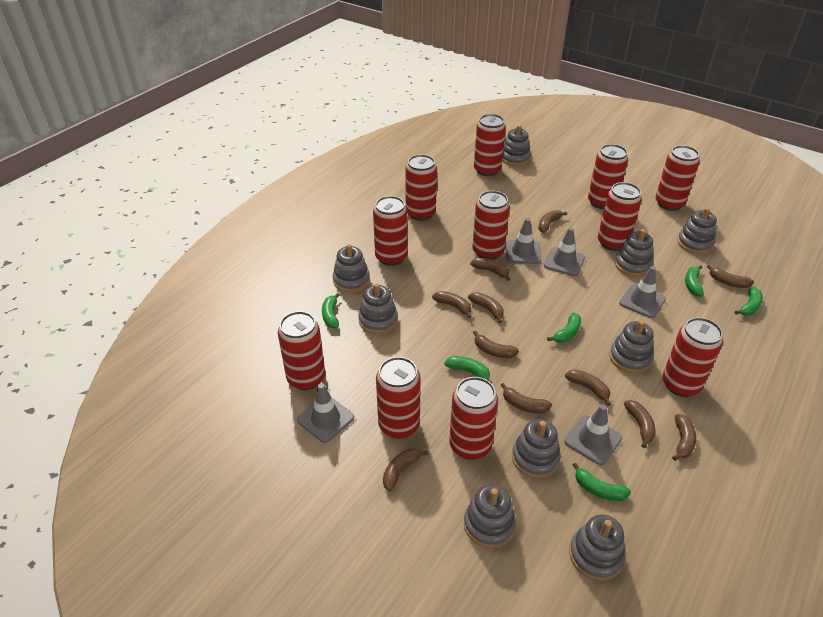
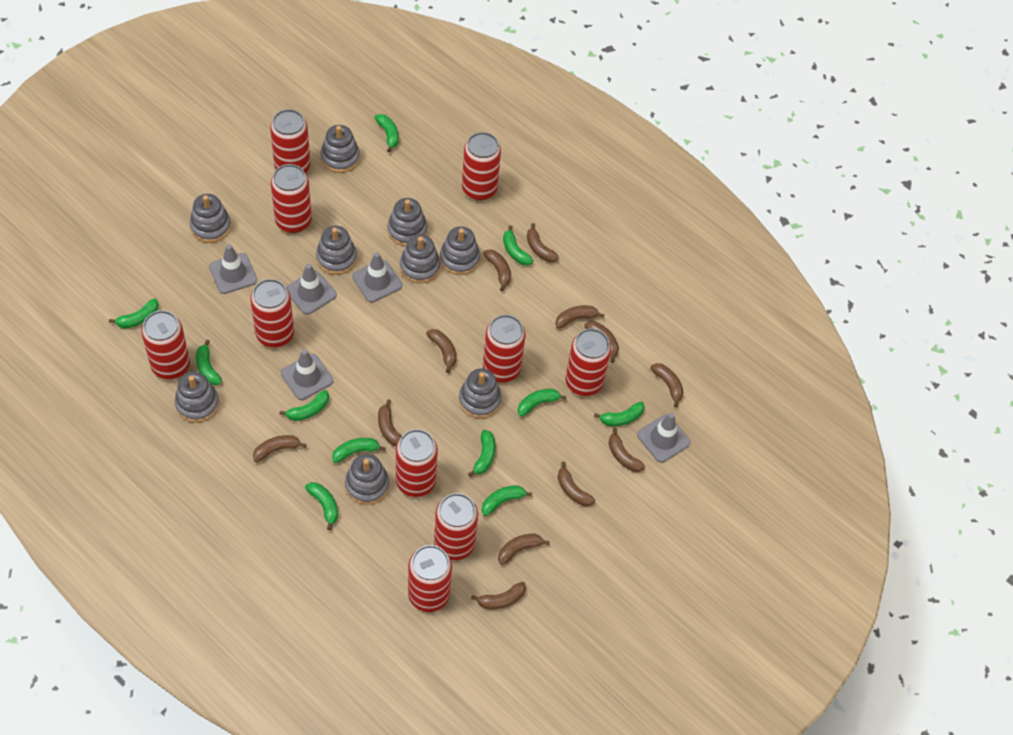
brown banana: [383,448,429,491] [432,291,472,318] [468,292,504,323] [470,258,510,281] [473,331,519,358] [501,383,552,413] [539,210,567,233] [565,369,611,406] [624,400,656,448] [672,414,696,461] [707,264,754,288] = 11 -> [253,435,307,462] [378,399,402,447] [426,329,456,373] [471,582,526,609] [483,249,511,291] [498,533,550,565] [527,223,559,262] [555,305,605,329] [557,462,595,506] [584,321,619,363] [608,428,645,472] [650,363,683,407] = 12
green banana: [322,293,340,328] [444,356,492,383] [547,313,581,343] [573,463,631,501] [685,265,704,297] [735,287,763,316] = 6 -> [109,298,159,328] [196,340,222,385] [279,390,329,421] [305,482,338,530] [332,438,386,463] [374,114,399,153] [468,430,495,477] [482,485,532,516] [503,225,534,265] [518,389,567,417] [594,402,645,426] = 11
red can: [278,311,325,390] [373,196,408,266] [376,357,421,439] [405,154,437,221] [450,377,498,460] [472,191,510,260] [474,114,506,176] [588,144,628,209] [598,182,642,251] [655,145,700,211] [662,317,723,397] = 11 -> [141,310,190,379] [250,279,294,348] [270,109,310,173] [271,164,312,233] [396,429,438,497] [408,545,452,612] [434,493,478,560] [462,132,501,201] [483,315,526,382] [565,328,611,396] = 10

